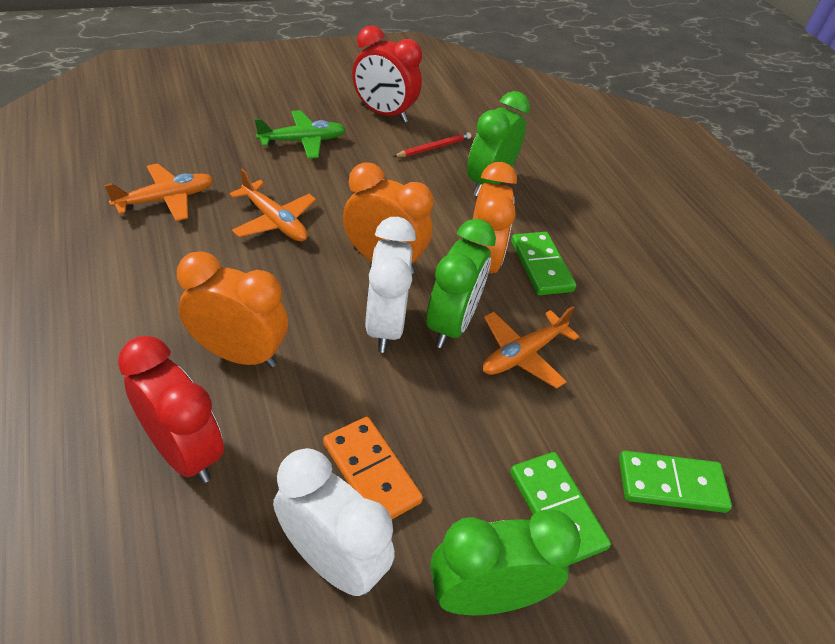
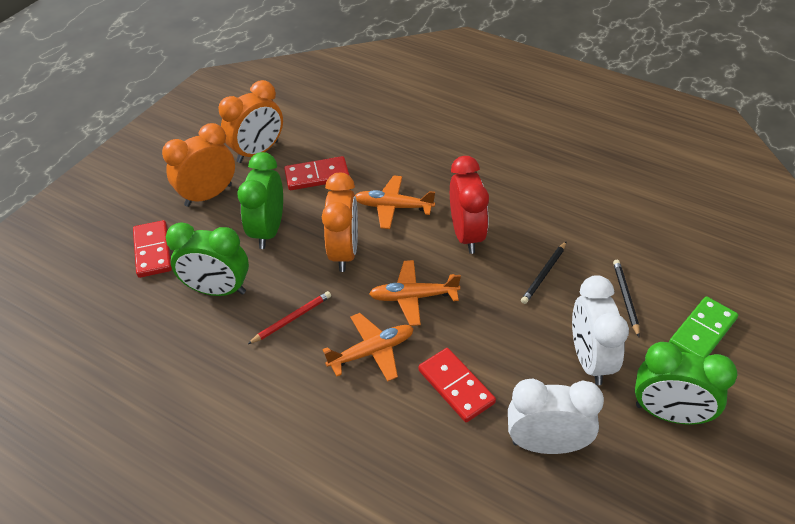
black pencil: none = 0 -> [521,241,567,304] [613,260,640,337] = 2
green domino: [510,452,611,566] [511,232,576,295] [619,451,732,513] = 3 -> [669,296,738,358] = 1
green plane: [255,110,346,159] = 1 -> none = 0
orange domino: [323,417,423,519] = 1 -> none = 0
red clock: [118,336,224,483] [352,25,422,123] = 2 -> [450,156,489,254] = 1
red domino: none = 0 -> [133,220,172,278] [284,156,349,190] [418,348,496,422] = 3

